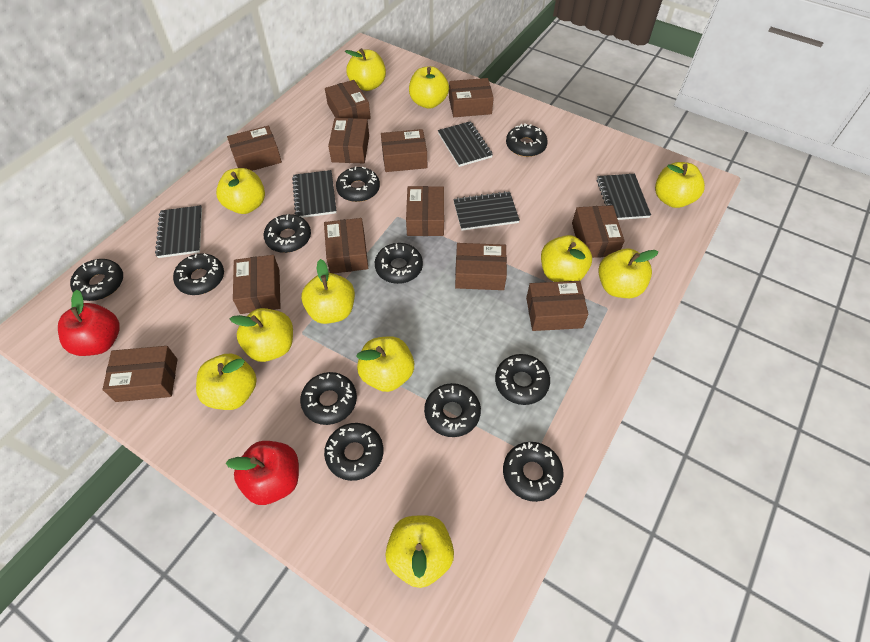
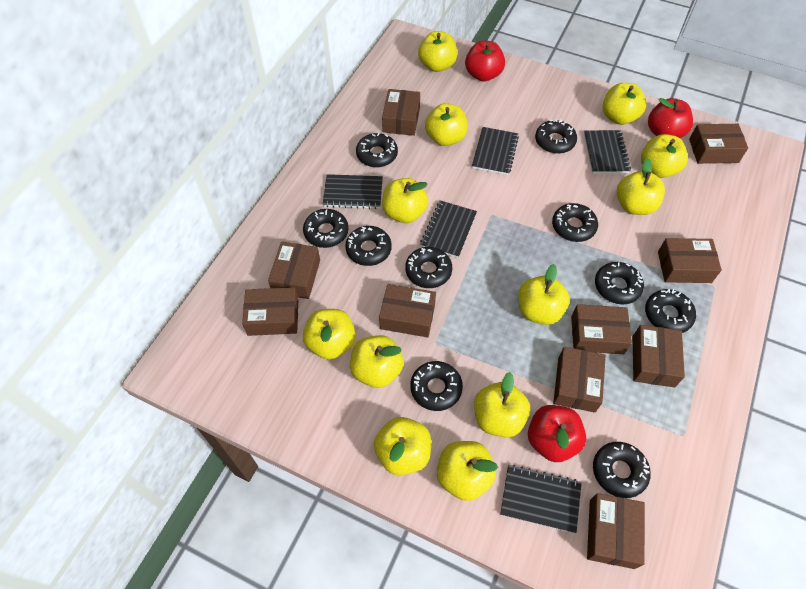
black donut: [70,259,123,301] [173,253,224,295] [264,214,311,253] [300,372,357,425] [324,423,383,481] [336,167,380,202] [375,243,423,284] [424,383,481,437] [495,354,550,405] [503,442,563,502] [506,123,548,157] = 11 -> [303,209,349,248] [345,226,392,266] [356,133,398,167] [405,247,452,288] [410,361,463,411] [535,119,577,154] [552,203,598,242] [593,442,651,498] [595,262,644,305] [645,289,696,333] = 10
brown box: [103,346,177,402] [227,126,282,171] [233,255,281,314] [324,218,368,274] [325,80,371,120] [328,118,369,163] [381,129,427,172] [406,186,444,236] [449,78,494,117] [455,243,507,290] [526,281,588,331] [572,205,625,258] = 12 -> [242,287,298,336] [268,242,320,299] [379,284,436,338] [382,89,420,136] [553,347,606,413] [571,304,632,354] [587,493,645,569] [633,325,685,388] [658,238,722,283] [689,124,748,164] = 10
red apple: [58,290,120,356] [226,441,299,505] = 2 -> [465,41,505,82] [528,405,586,462] [648,98,693,138] = 3
yellow apple: [196,354,257,410] [216,168,265,214] [230,308,293,362] [301,259,355,324] [345,48,386,91] [356,336,414,392] [385,515,454,588] [409,66,449,109] [541,235,592,282] [598,249,658,298] [655,162,705,208] = 11 -> [303,309,356,360] [350,335,404,388] [374,417,431,475] [382,178,428,223] [418,31,457,72] [425,103,468,146] [437,441,498,501] [474,372,530,438] [518,264,570,325] [603,83,646,125] [617,158,665,215] [641,134,688,178] = 12

